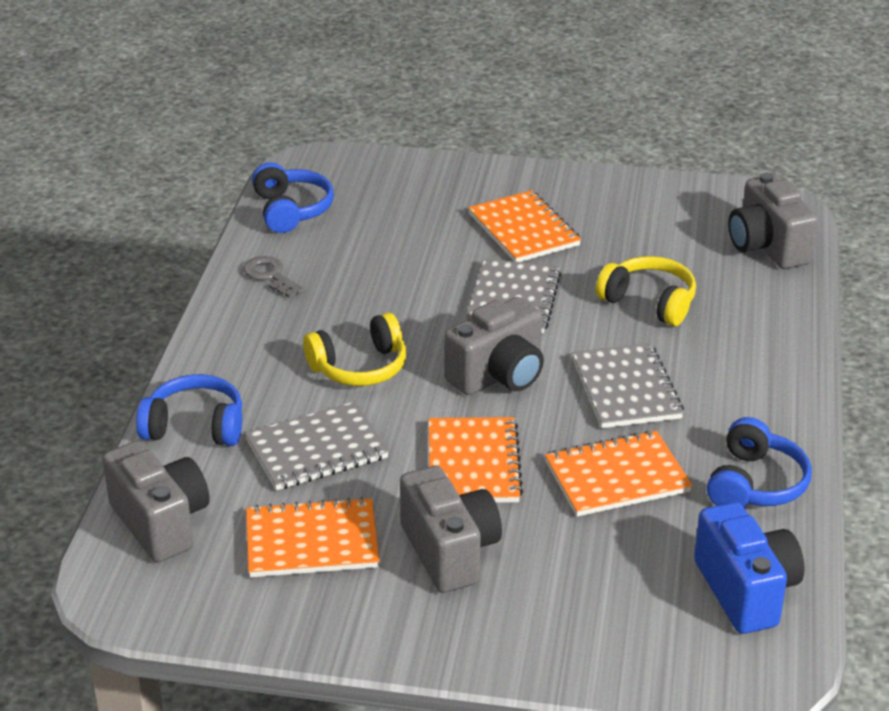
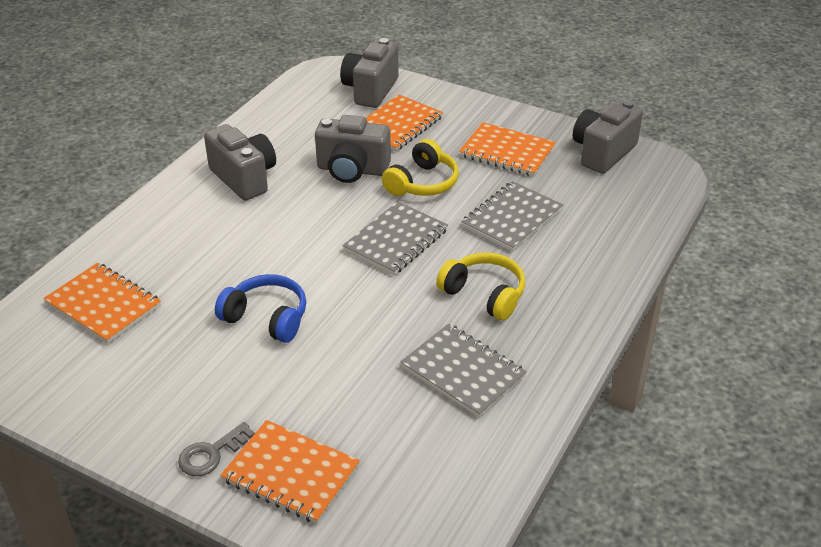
blue camera: [694,502,805,634] = 1 -> none = 0
blue headphones: [136,374,242,446] [252,162,334,233] [707,417,812,507] = 3 -> [215,274,306,343] = 1

